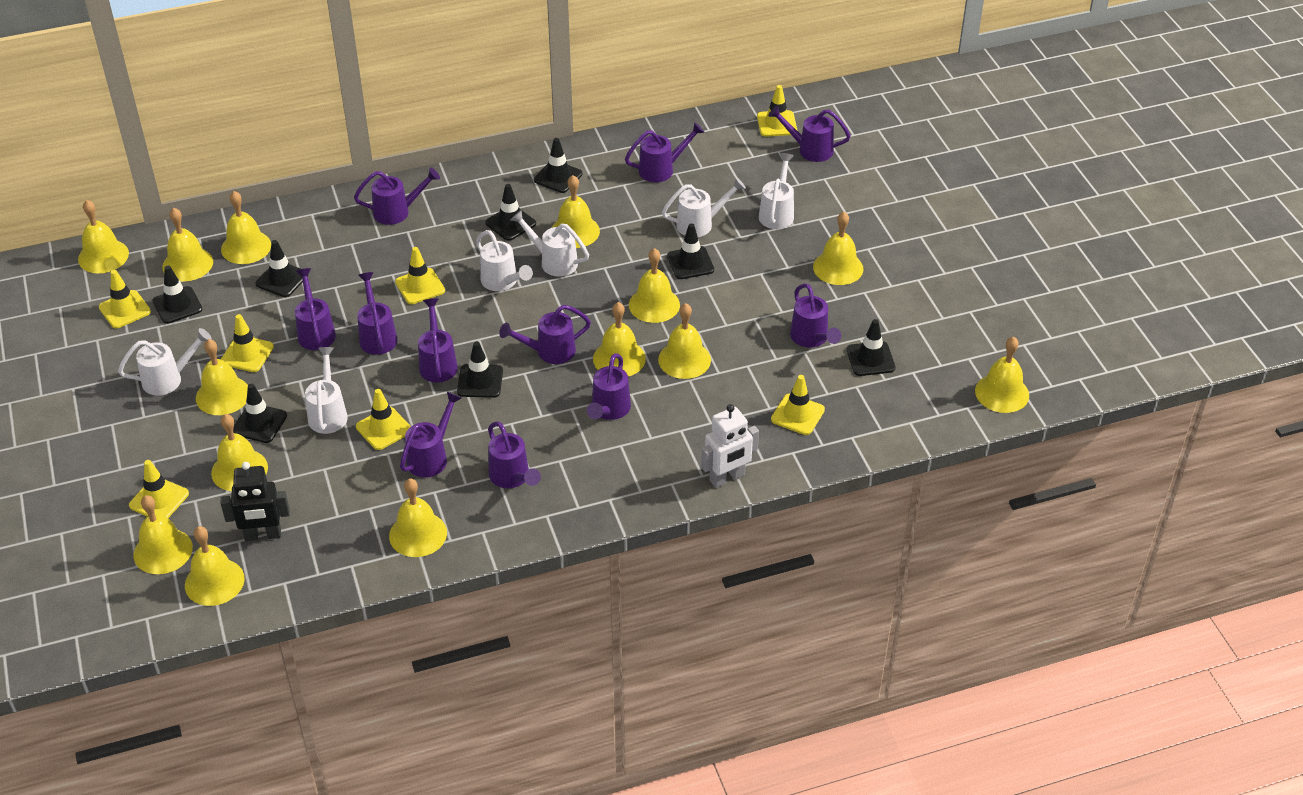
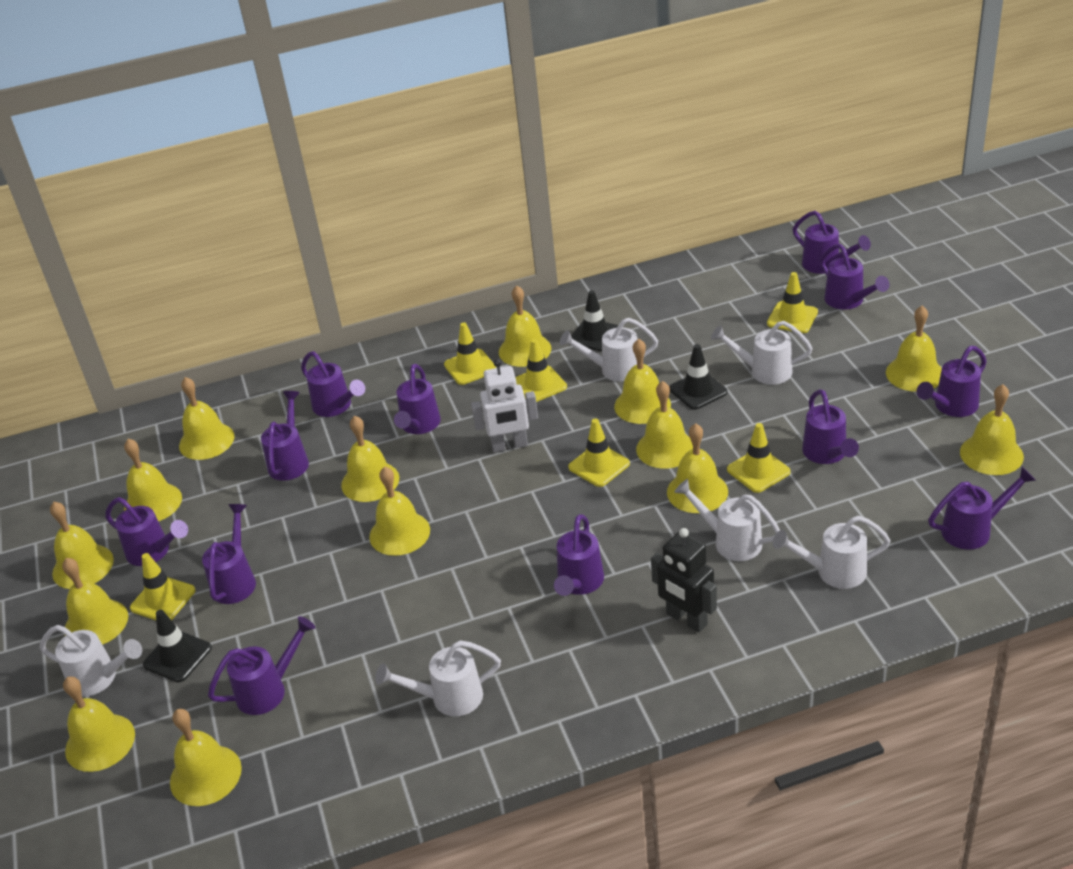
black traffic cone: [152,266,203,324] [233,383,287,443] [256,240,303,297] [457,341,503,398] [485,184,536,241] [534,138,582,193] [667,223,714,279] [847,319,895,376] = 8 -> [143,610,212,682] [571,290,618,351] [669,344,727,410] = 3
purple watering can: [295,268,336,350] [354,168,440,225] [357,272,397,355] [400,392,461,478] [418,298,458,383] [488,421,541,488] [499,305,591,364] [587,353,631,420] [625,122,704,182] [768,105,851,162] [790,283,841,348] = 11 -> [105,497,188,566] [202,504,256,604] [208,616,316,715] [261,391,309,481] [301,351,365,417] [394,364,441,434] [554,514,604,596] [793,211,871,274] [802,389,859,464] [820,244,889,310] [916,346,987,417] [928,467,1036,550] = 12
yellow traffic cone: [99,270,151,328] [129,460,189,518] [221,314,274,372] [356,389,411,450] [395,247,445,304] [757,85,797,137] [771,375,825,435] = 7 -> [130,553,195,620] [444,322,497,385] [515,339,567,402] [568,418,630,487] [727,423,791,493] [767,272,818,333] = 6

